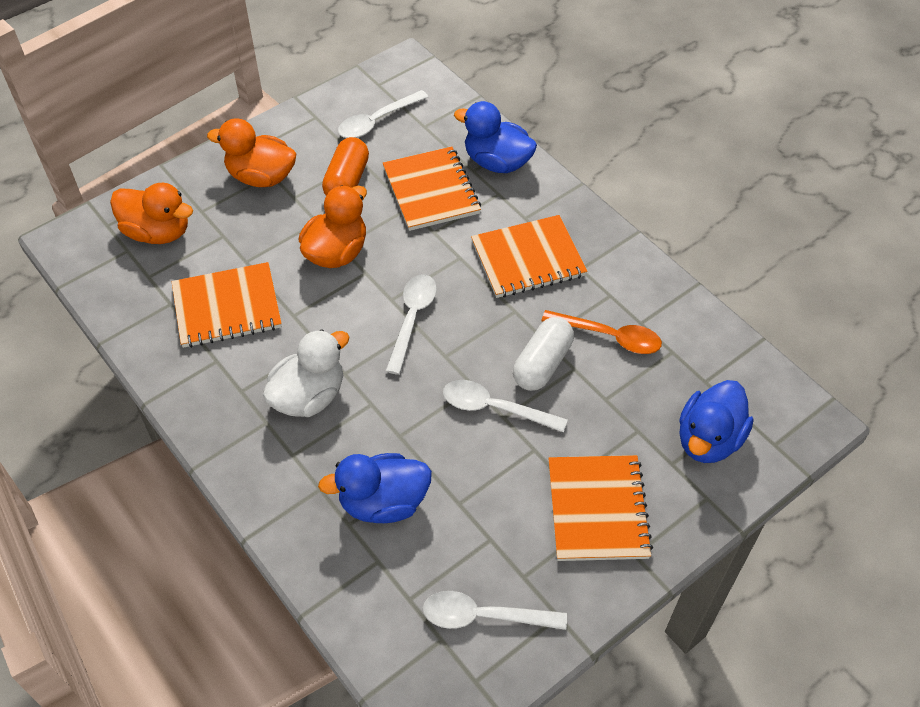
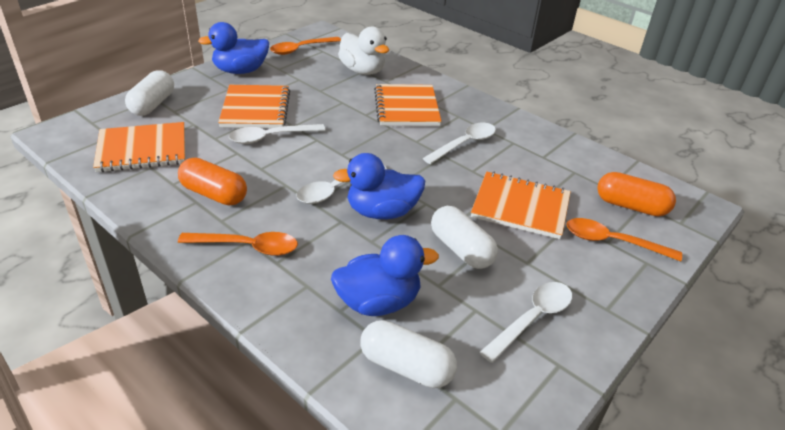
orange capsule: [322,137,369,196] = 1 -> [178,158,247,206] [597,172,676,216] = 2
orange duck: [110,183,193,244] [207,118,297,187] [299,185,367,268] = 3 -> none = 0
orange spoon: [541,310,662,354] = 1 -> [178,232,298,256] [270,37,341,55] [567,218,682,261] = 3
white capsule: [513,317,574,391] = 1 -> [125,70,174,116] [360,320,457,388] [431,206,498,269] = 3

